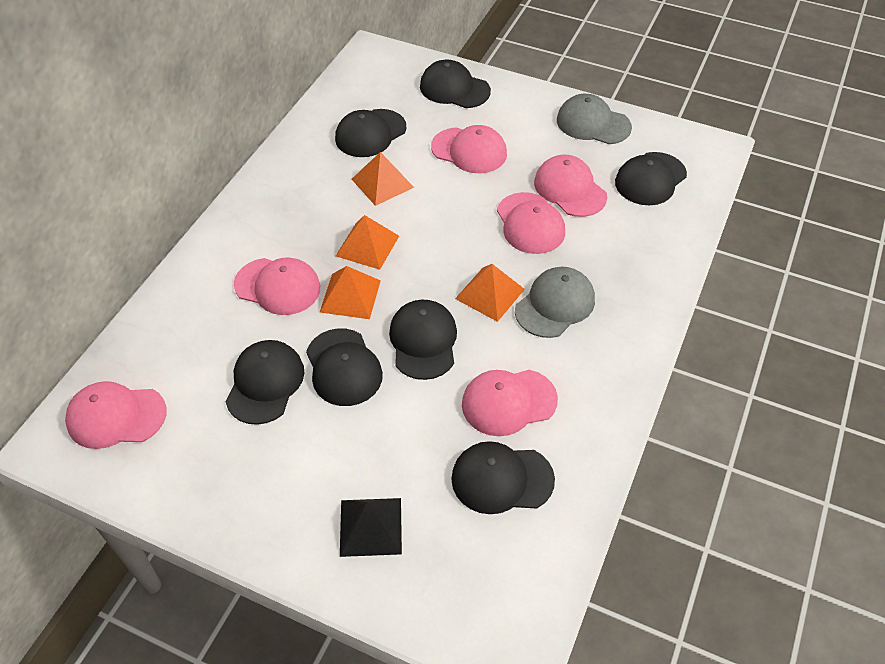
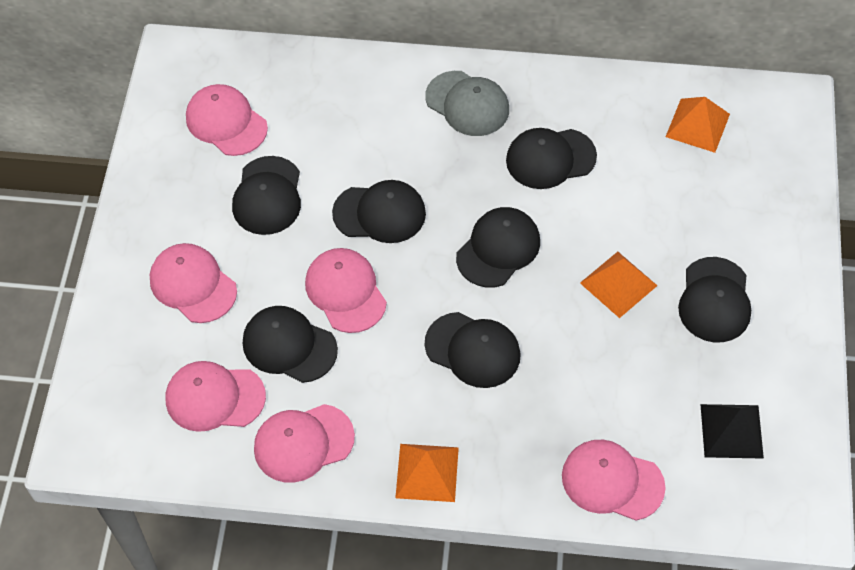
grey cap: [515,267,595,338] [557,94,632,144] = 2 -> [425,71,509,136] = 1
orange pyramid: [320,266,381,319] [336,215,399,270] [352,152,414,206] [455,264,525,322] = 4 -> [395,444,459,502] [580,252,657,318] [666,97,730,153] = 3

